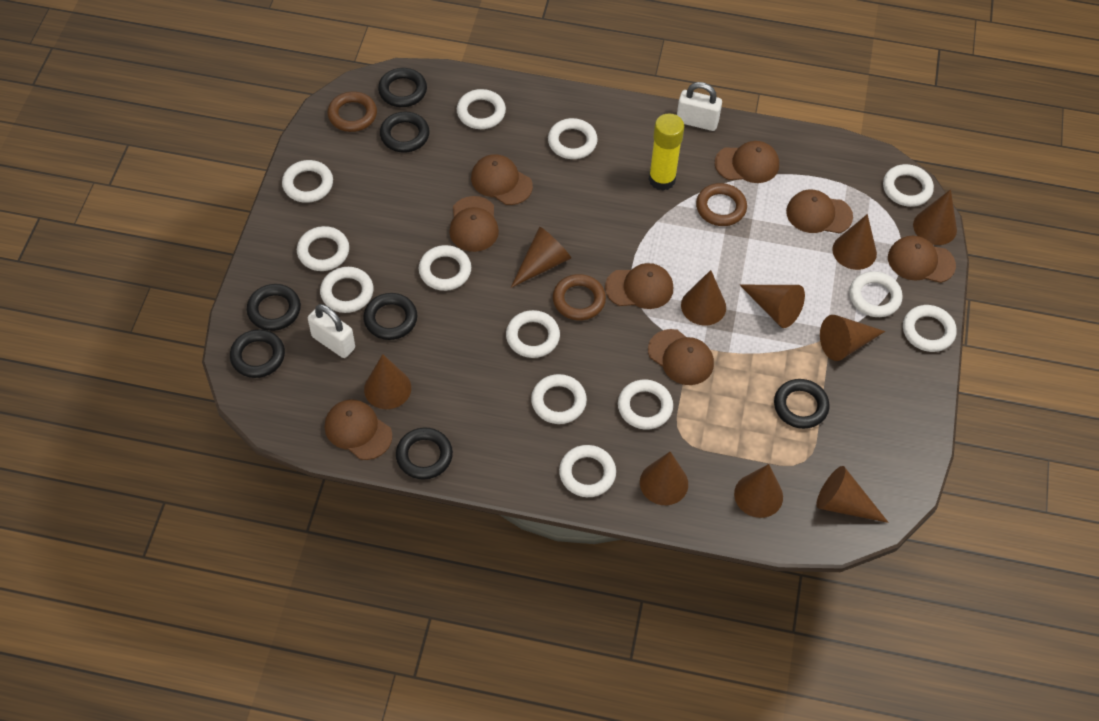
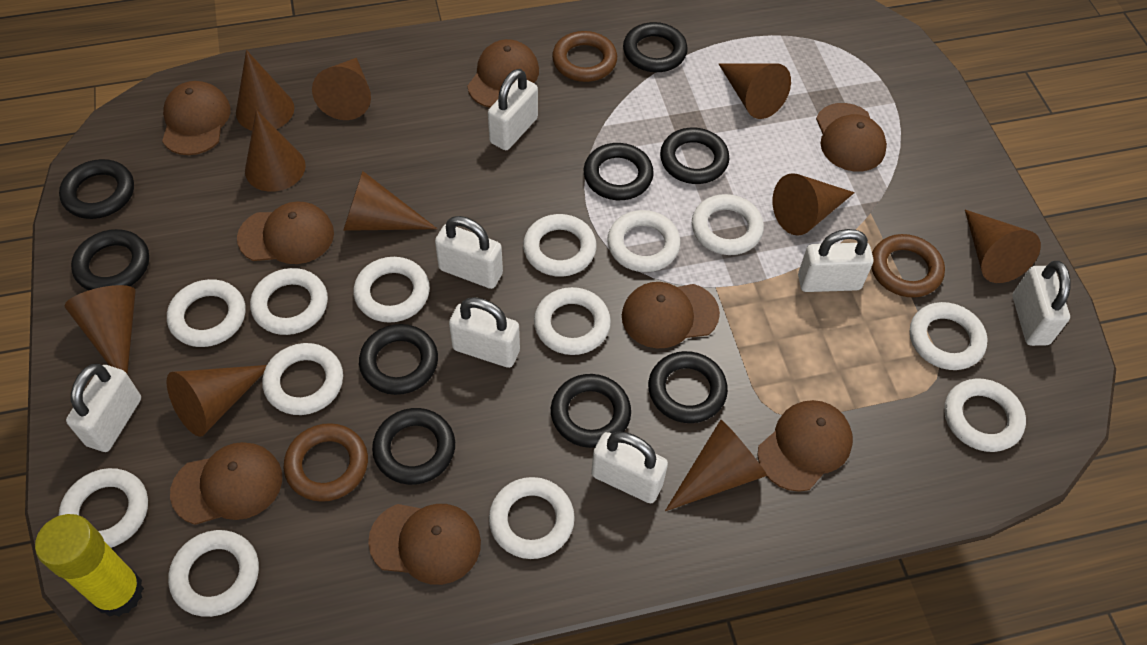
black ring: [230,329,285,378] [247,284,301,331] [363,293,417,340] [378,68,427,107] [380,112,430,153] [396,428,453,480] [774,379,829,429] = 7 -> [59,159,134,219] [71,229,149,291] [359,324,438,395] [372,408,455,485] [551,374,631,448] [584,143,654,200] [623,22,688,72] [648,351,728,423] [660,128,729,184] = 9
white padlock: [308,304,355,358] [677,82,722,131] = 2 -> [66,364,141,452] [435,216,503,289] [449,297,520,368] [488,69,538,150] [591,431,668,503] [798,229,874,292] [1012,261,1070,346] = 7

